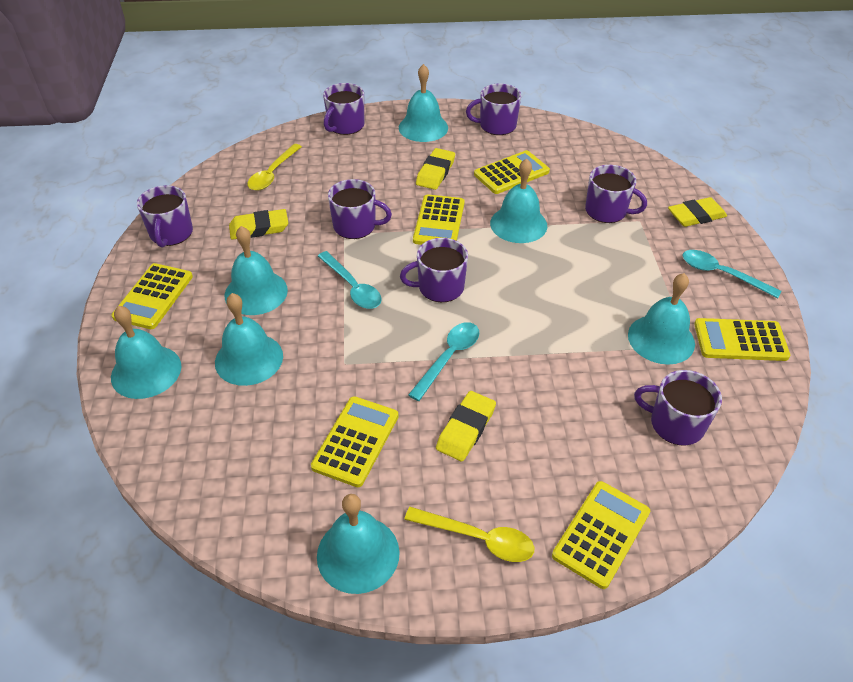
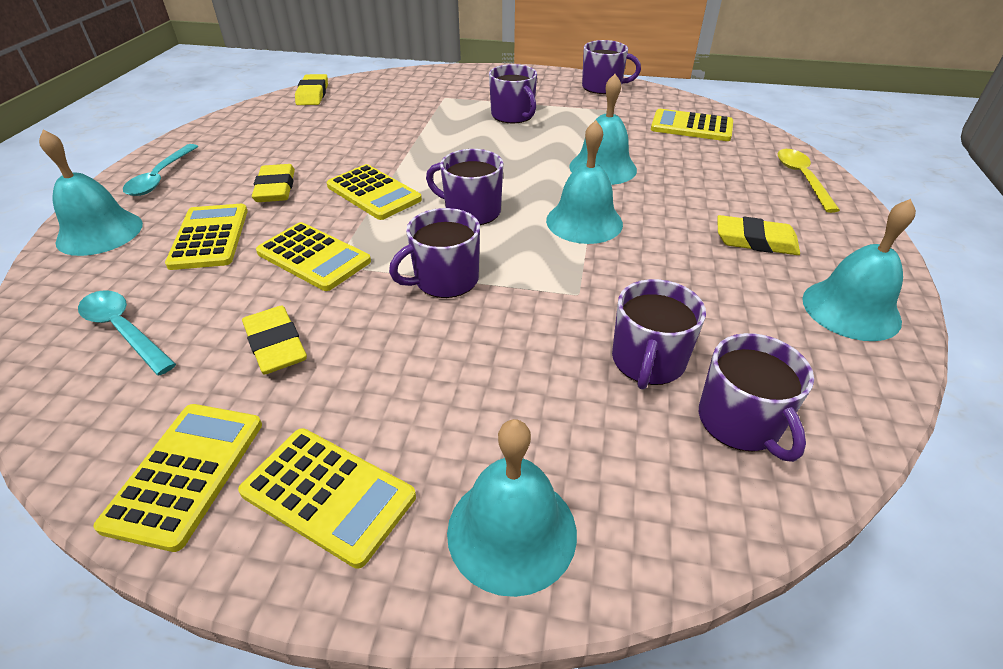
purple mug: [137,185,193,248] [323,83,364,135] [328,179,392,239] [400,238,468,302] [466,84,521,135] [585,165,647,223] [634,370,722,445] = 7 -> [389,208,480,298] [426,149,503,225] [489,64,537,123] [582,40,641,94] [612,279,706,389] [699,333,814,462] = 6
turquoise bell: [111,306,181,399] [215,293,283,386] [225,226,288,315] [317,494,400,594] [399,64,448,142] [490,158,547,243] [628,273,695,365] = 7 -> [39,130,143,256] [447,419,577,597] [546,120,623,244] [569,74,637,185] [802,199,916,341] = 5
turquoise spoon: [318,251,381,309] [408,322,479,401] [682,250,782,298] = 3 -> [78,290,176,375] [123,144,198,196] = 2
yellow spoon: [247,144,302,191] [404,507,534,562] = 2 -> [778,149,840,213] = 1

